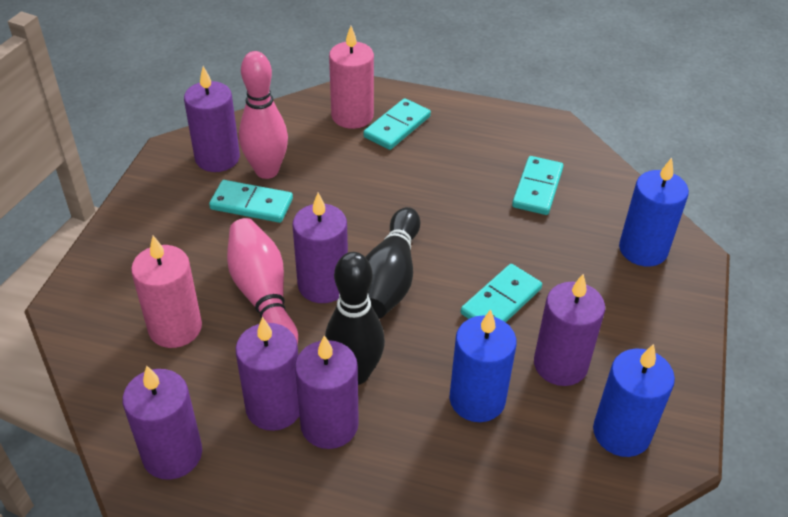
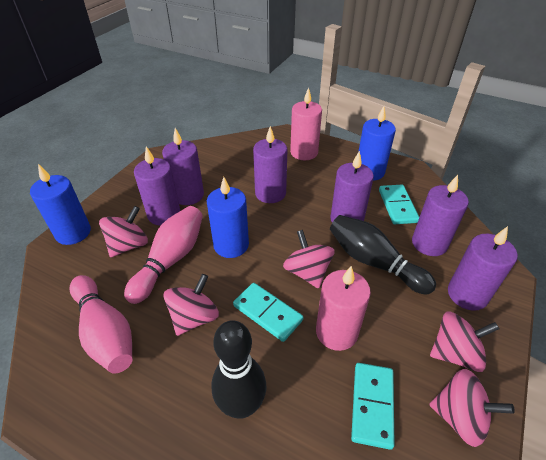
pink spinning top: none = 0 -> [99,206,148,257] [163,274,219,336] [283,230,335,289] [429,369,515,447] [430,311,499,372] = 5
turquoise domino: [209,180,293,223] [363,98,431,150] [461,264,542,322] [512,156,564,215] = 4 -> [233,283,303,342] [351,363,395,450] [379,185,419,224] = 3

